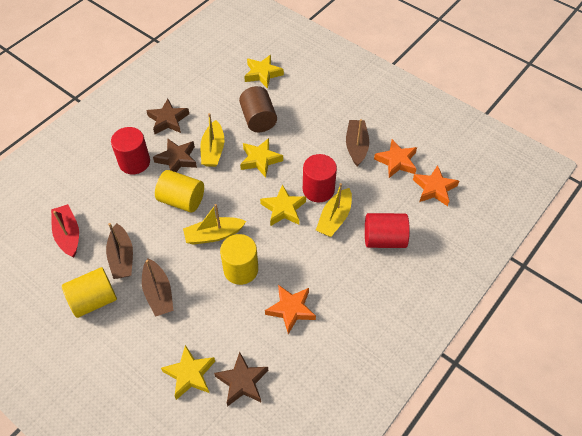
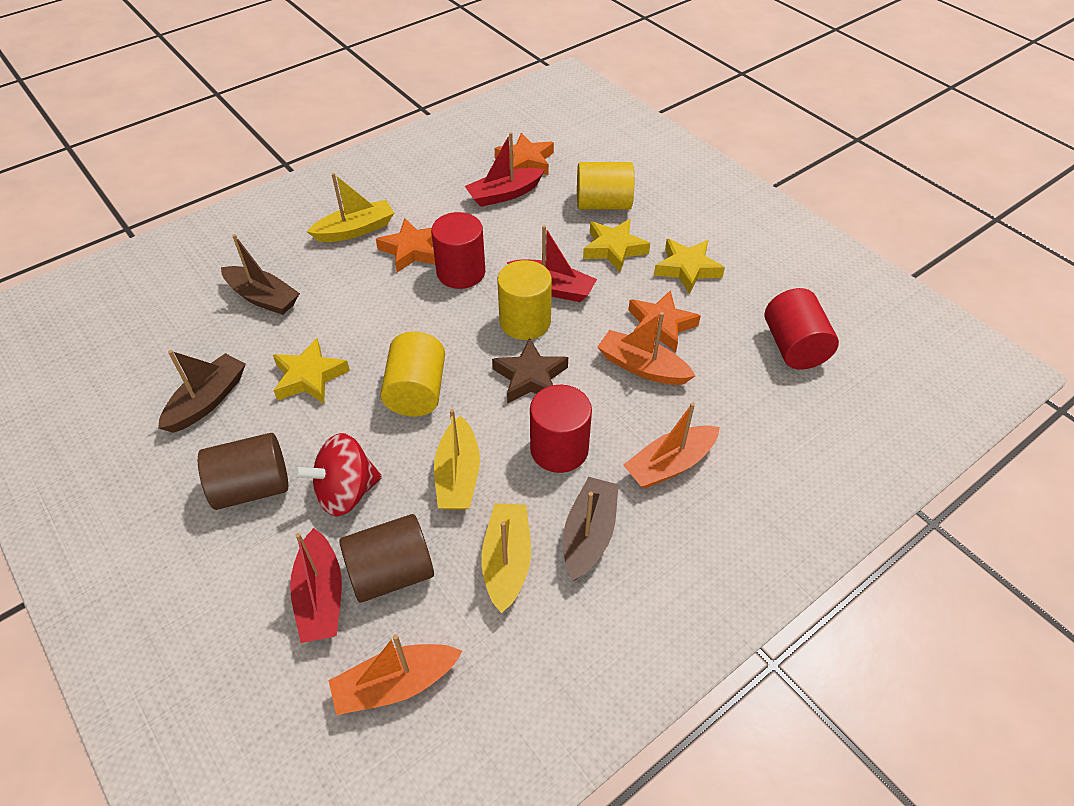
brown cylinder: [239,86,277,132] = 1 -> [198,433,288,510] [339,514,434,603] = 2
brown star: [146,99,189,134] [153,138,197,172] [214,352,268,407] = 3 -> [492,338,568,404] = 1
orange boat: none = 0 -> [329,634,462,715] [597,312,695,385] [623,402,720,489] = 3
red boat: [51,204,79,257] = 1 -> [290,528,342,643] [465,132,544,207] [507,225,597,302] = 3
red spinning top: none = 0 -> [293,433,382,516] = 1
yellow star: [161,345,215,400] [240,138,283,177] [244,55,284,89] [260,184,306,226] = 4 -> [273,338,350,404] [583,219,650,272] [654,239,725,294] = 3

